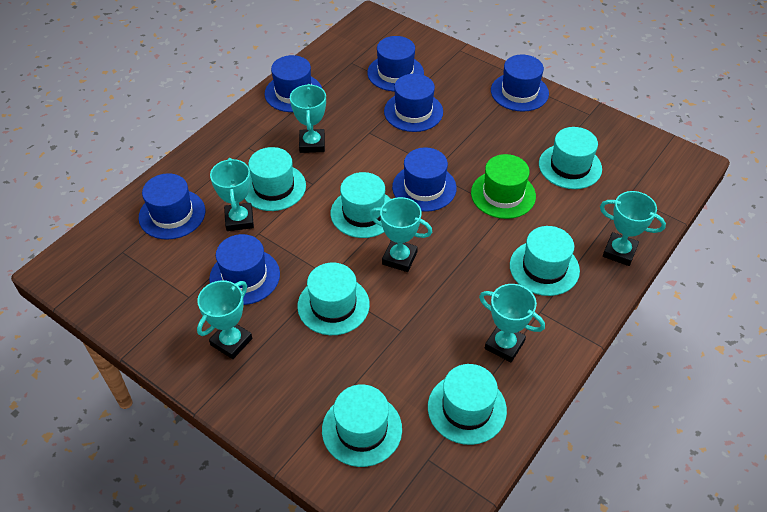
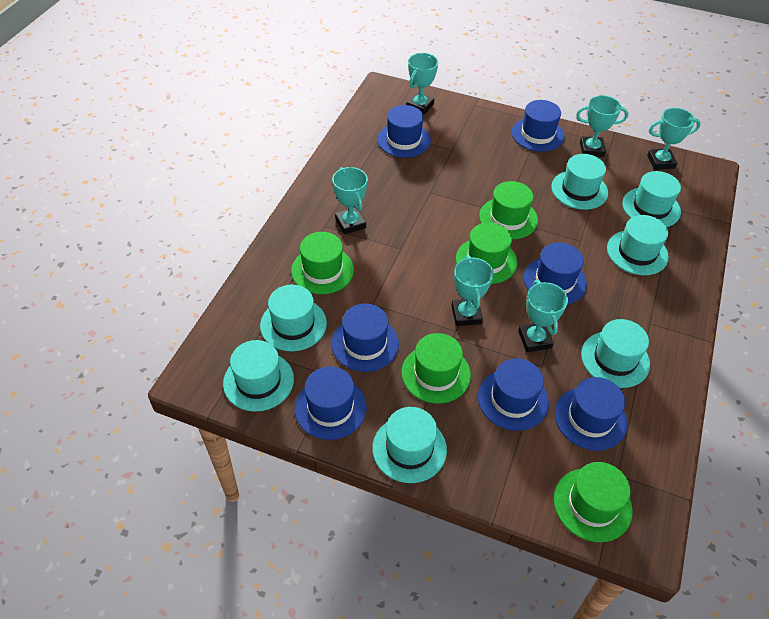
green hat: [471,154,536,219] = 1 -> [291,232,354,294] [401,333,471,403] [456,223,517,284] [479,181,538,239] [554,462,633,542] = 5

